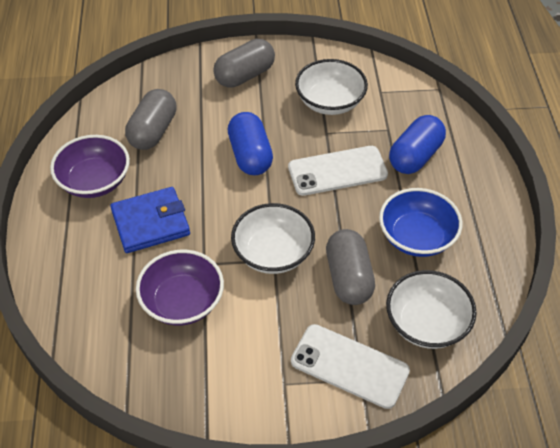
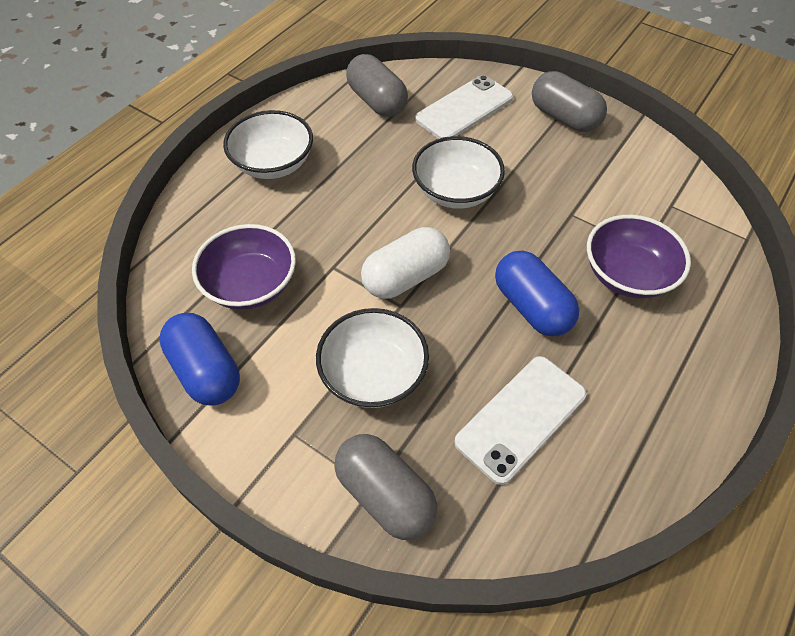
blue bowl: [379,188,462,257] = 1 -> none = 0
blue wallet: [110,187,190,253] = 1 -> none = 0
white capsule: none = 0 -> [361,227,450,299] = 1

